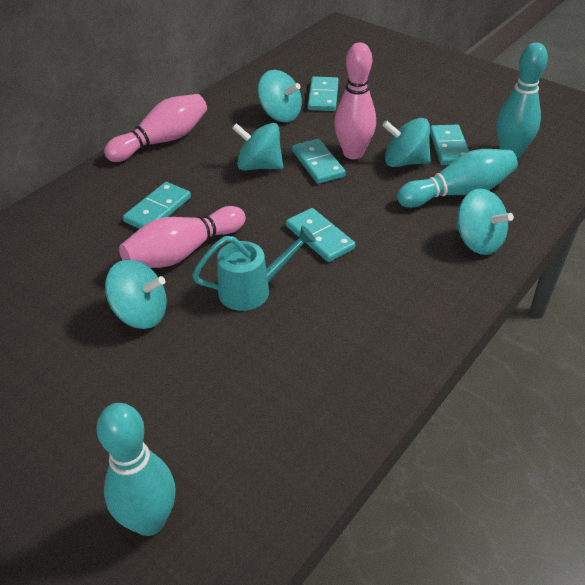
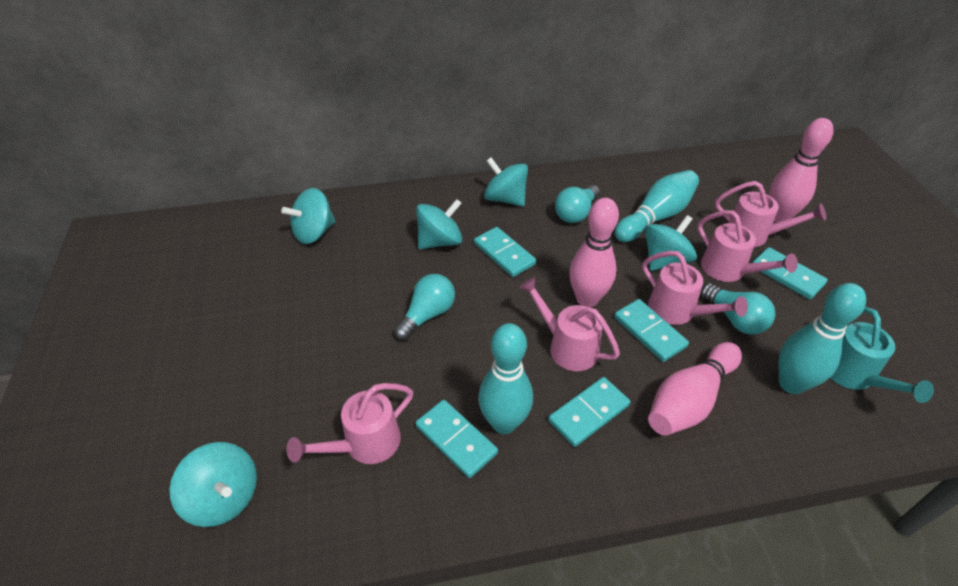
pink watering can: none = 0 -> [287,383,413,464] [519,277,620,371] [642,251,748,325] [697,210,798,282] [715,181,826,247] = 5
turquoise light bulb: none = 0 -> [394,274,455,340] [555,185,600,223] [701,283,776,335] = 3

